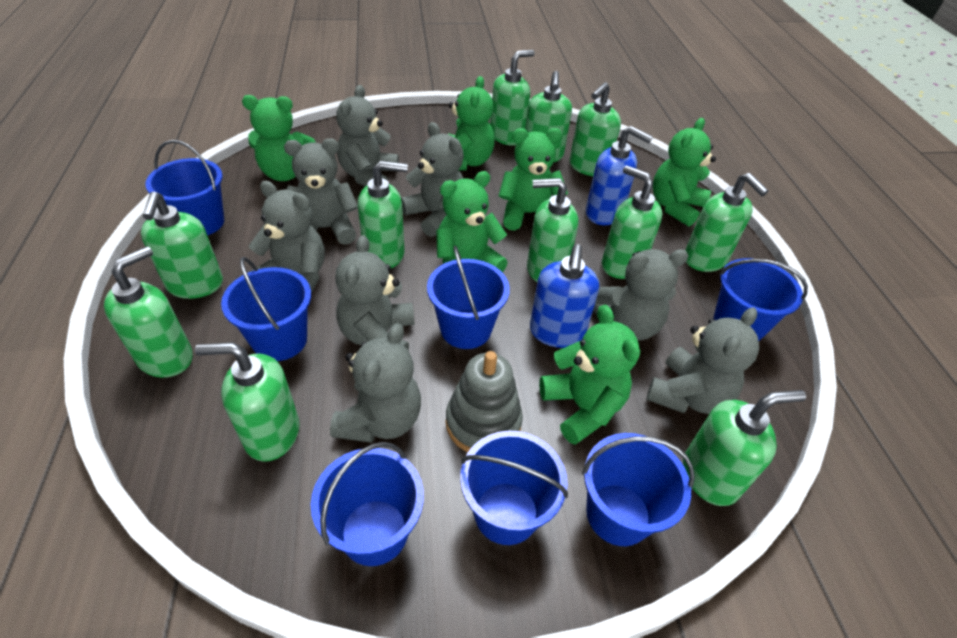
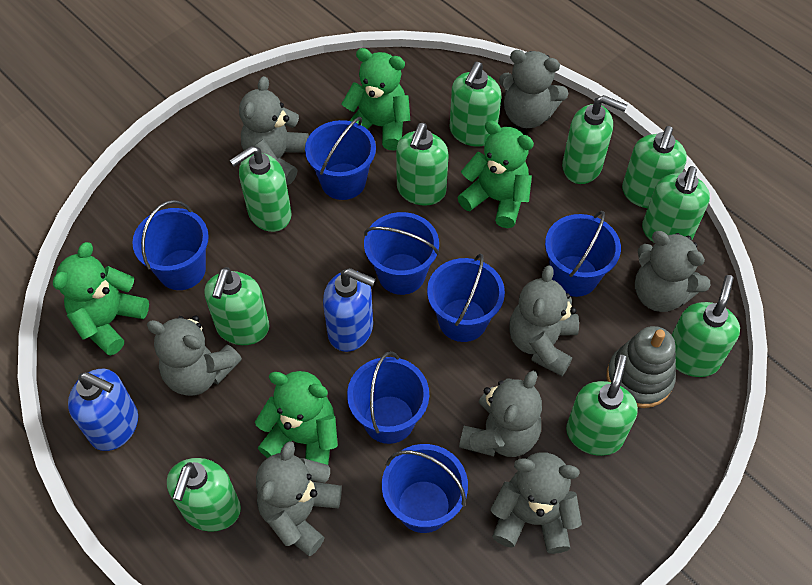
green soap dispenser: [104,246,193,378] [141,192,223,299] [195,342,299,462] [358,161,408,268] [490,50,535,146] [525,71,572,162] [527,178,578,282] [569,82,621,176] [602,165,663,279] [683,390,806,506] [685,173,769,272] = 11 -> [167,458,241,532] [204,267,270,345] [229,146,292,232] [396,123,449,206] [450,62,501,147] [562,95,627,184] [566,355,638,456] [622,126,687,208] [642,166,710,242] [672,275,740,377] = 10
green teddy bear: [242,95,316,181] [436,171,508,273] [448,76,494,170] [499,128,568,231] [539,305,640,445] [653,118,716,226] = 6 -> [53,242,149,356] [255,371,338,465] [342,48,410,150] [457,121,534,228] = 4

